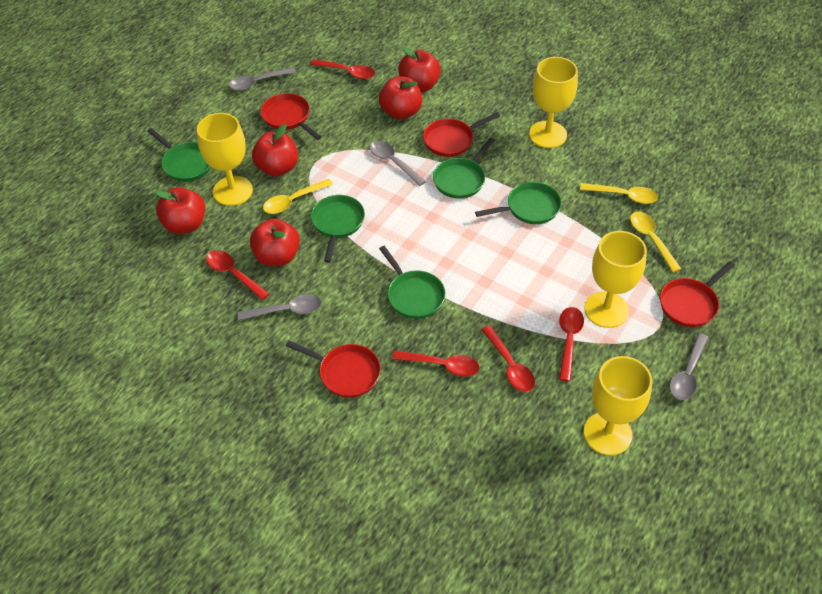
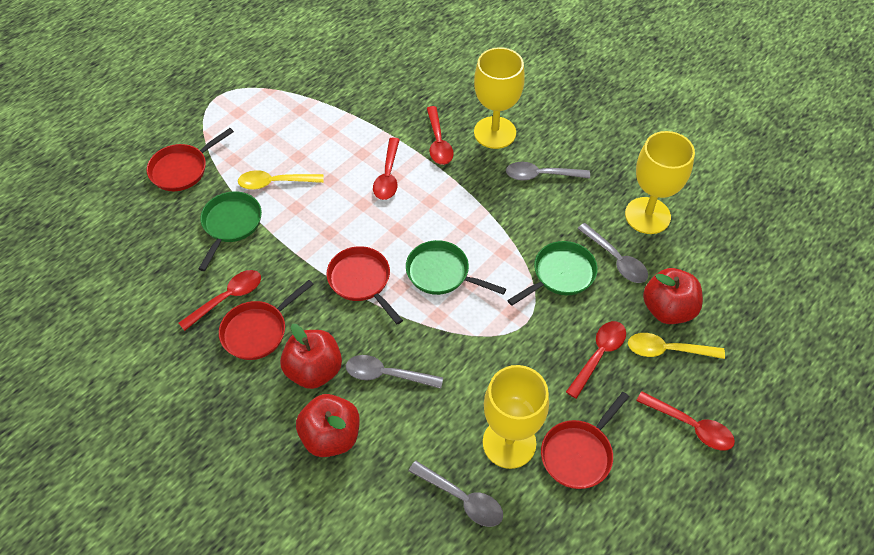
green pan: [147,128,211,182] [311,195,365,263] [379,246,445,319] [433,138,495,199] [475,182,562,224] = 5 -> [198,191,262,271] [406,240,506,295] [507,241,598,306] = 3
red apple: [155,187,205,234] [250,218,300,266] [252,124,298,177] [379,76,422,120] [398,47,441,92] = 5 -> [280,324,342,389] [296,394,360,457] [643,268,703,324] = 3
yellow goblet: [197,113,253,206] [529,57,578,148] [584,356,652,456] [585,231,647,328] = 4 -> [474,47,525,149] [483,365,549,469] [625,131,695,234] = 3
yellow spoon: [263,179,333,214] [580,183,658,204] [630,212,681,272] = 3 -> [238,170,324,190] [628,333,725,359] = 2

